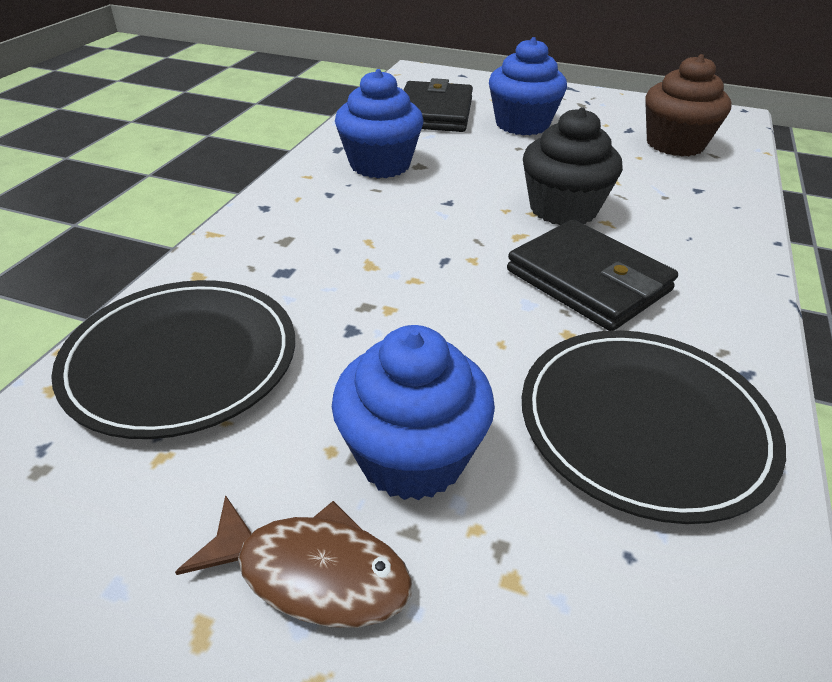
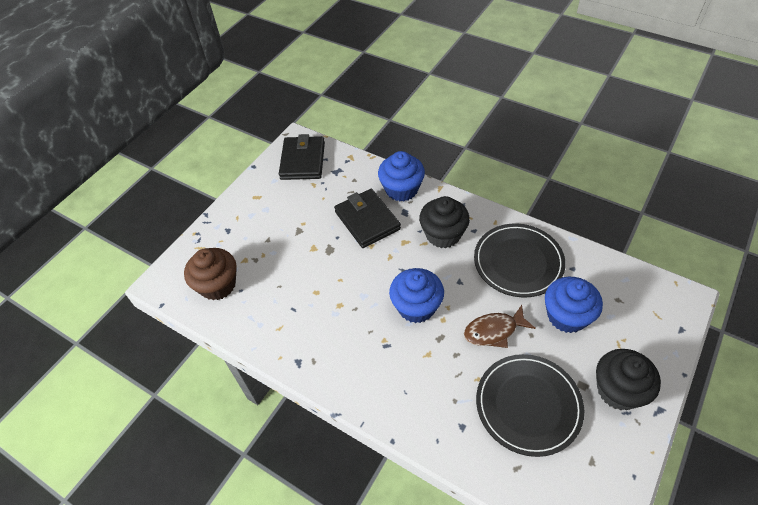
black cupcake: [523,107,623,225] = 1 -> [419,196,470,248] [596,349,661,410] = 2

